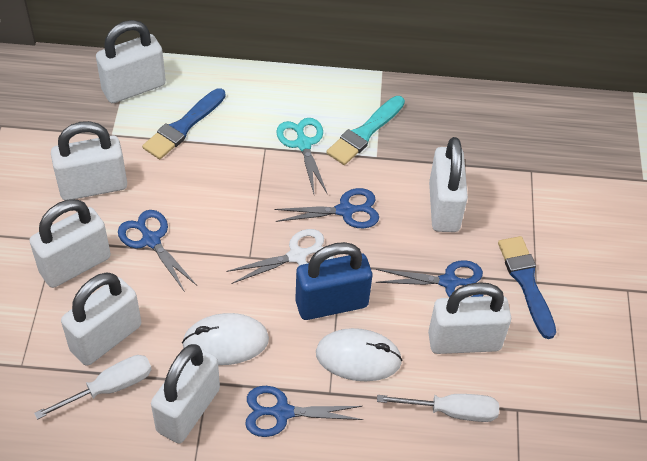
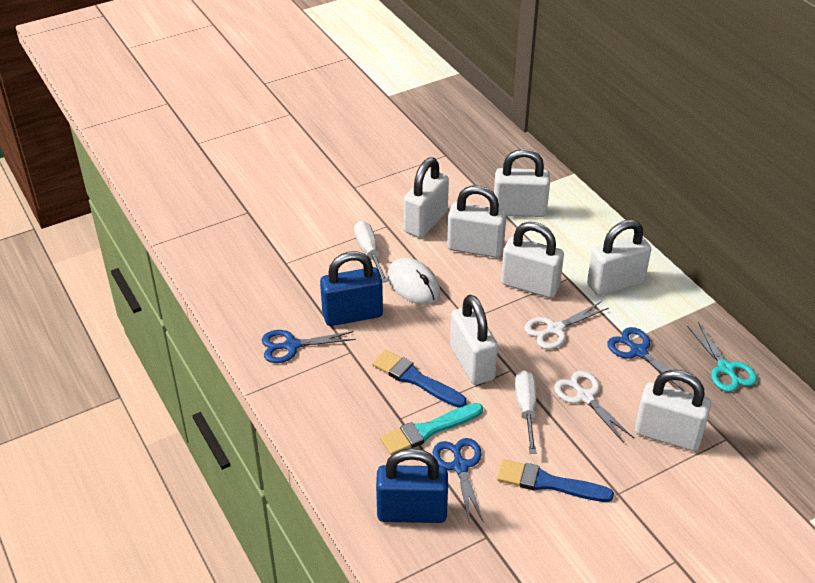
blue padlock: [295,242,372,320] = 1 -> [320,251,383,326] [376,448,448,523] = 2
blue scissors: [118,210,196,292] [245,386,363,437] [274,188,379,228] [376,260,483,297] = 4 -> [262,330,356,363] [433,438,484,523] [607,327,684,391] = 3
white mouse: [182,313,269,365] [316,328,402,381] = 2 -> [388,258,440,305] = 1
white scissors: [226,229,334,284] = 1 -> [524,302,609,349] [554,371,634,443] = 2

